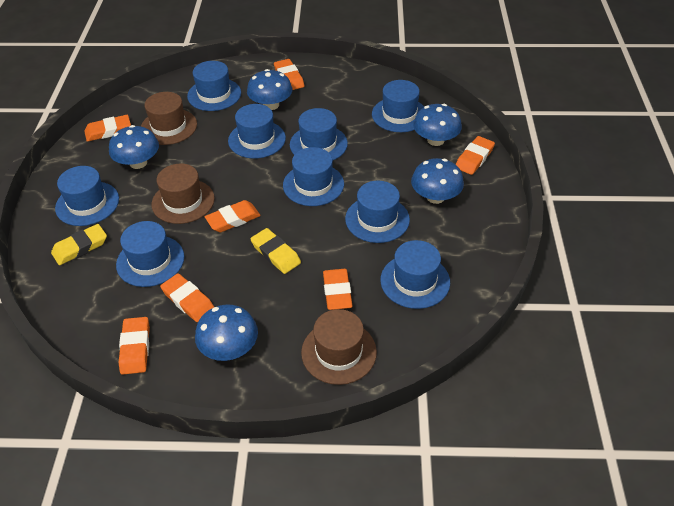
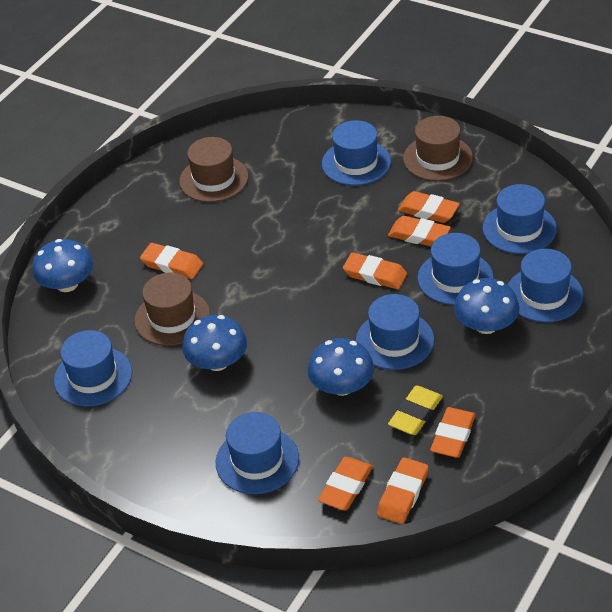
blue hat: [55,166,119,226] [116,221,184,287] [187,61,241,111] [228,104,286,158] [283,147,344,206] [290,108,348,160] [345,181,410,243] [372,80,424,132] [380,240,450,309] = 9 -> [54,330,132,407] [216,412,299,494] [322,120,391,186] [356,294,434,370] [418,233,494,305] [483,184,557,254] [508,249,584,323] = 7
blue mushroom: [109,125,159,169] [195,305,258,361] [247,69,292,110] [411,158,464,204] [413,104,462,146] = 5 -> [32,239,93,292] [182,315,247,371] [307,338,374,396] [454,278,519,334] = 4
yellow eraser: [51,224,107,265] [251,228,301,274] = 2 -> [388,385,443,435] = 1

